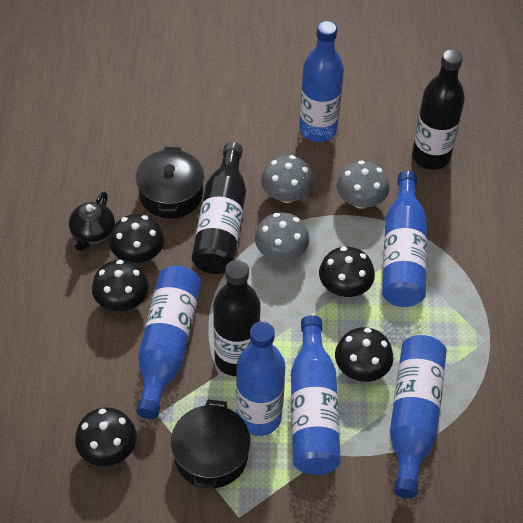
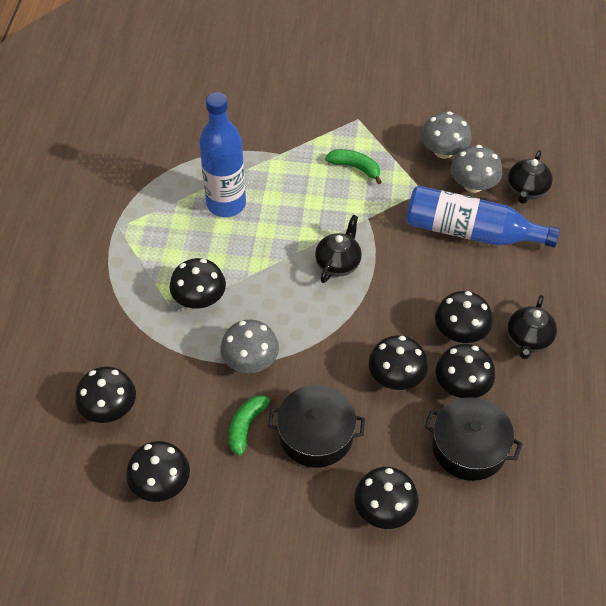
black bottle: [192,142,246,274] [213,260,261,376] [412,49,465,170] = 3 -> none = 0
black mushroom: [75,407,137,466] [92,260,149,311] [109,214,164,263] [319,247,375,297] [335,327,393,382] = 5 -> [75,366,136,423] [126,441,190,502] [170,258,226,309] [354,467,419,529] [369,335,428,390] [435,291,493,343] [436,344,495,398] = 7
black teapot: [69,191,115,251] = 1 -> [315,215,362,283] [507,295,557,359] [508,150,553,204] = 3
blue bottle: [136,266,201,419] [236,321,285,436] [291,315,341,475] [299,21,344,142] [382,171,427,307] [390,335,447,498] = 6 -> [199,92,246,217] [406,185,560,247] = 2
green banana: none = 0 -> [228,395,278,455] [325,149,382,184] = 2

